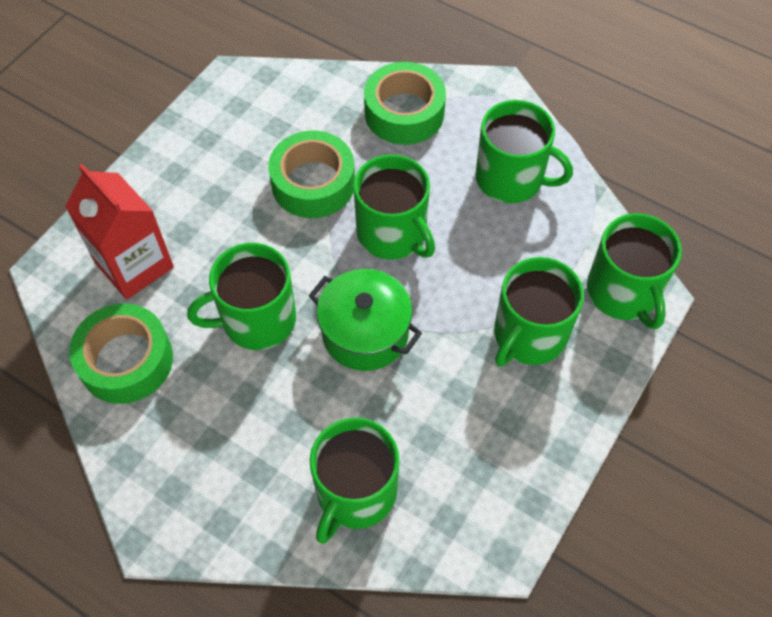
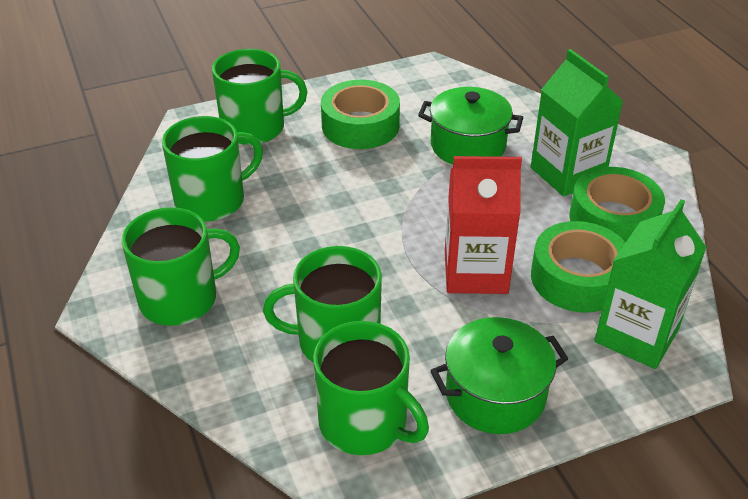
green carton: none = 0 -> [531,49,624,197] [594,199,707,369] = 2
green mug: [187,243,296,350] [310,418,400,544] [353,154,435,260] [475,100,573,203] [494,257,584,366] [587,213,682,329] = 6 -> [121,207,240,326] [162,116,263,222] [212,49,307,145] [263,246,382,363] [313,321,429,455] = 5
green pot: [309,269,422,371] = 1 -> [418,87,523,164] [430,317,568,434] = 2

